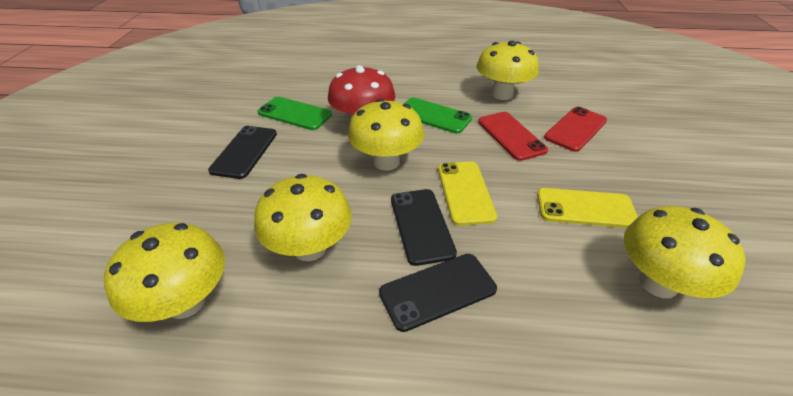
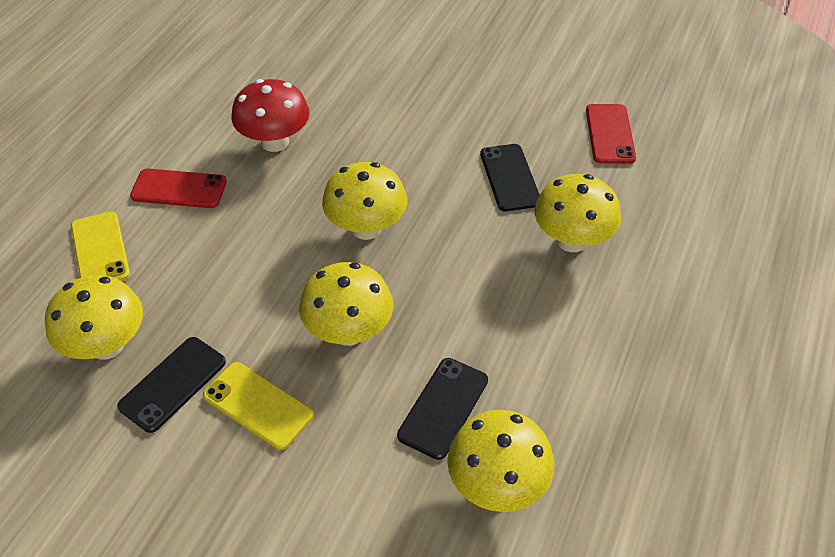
green phone: [258,97,332,130] [404,98,472,134] = 2 -> none = 0

